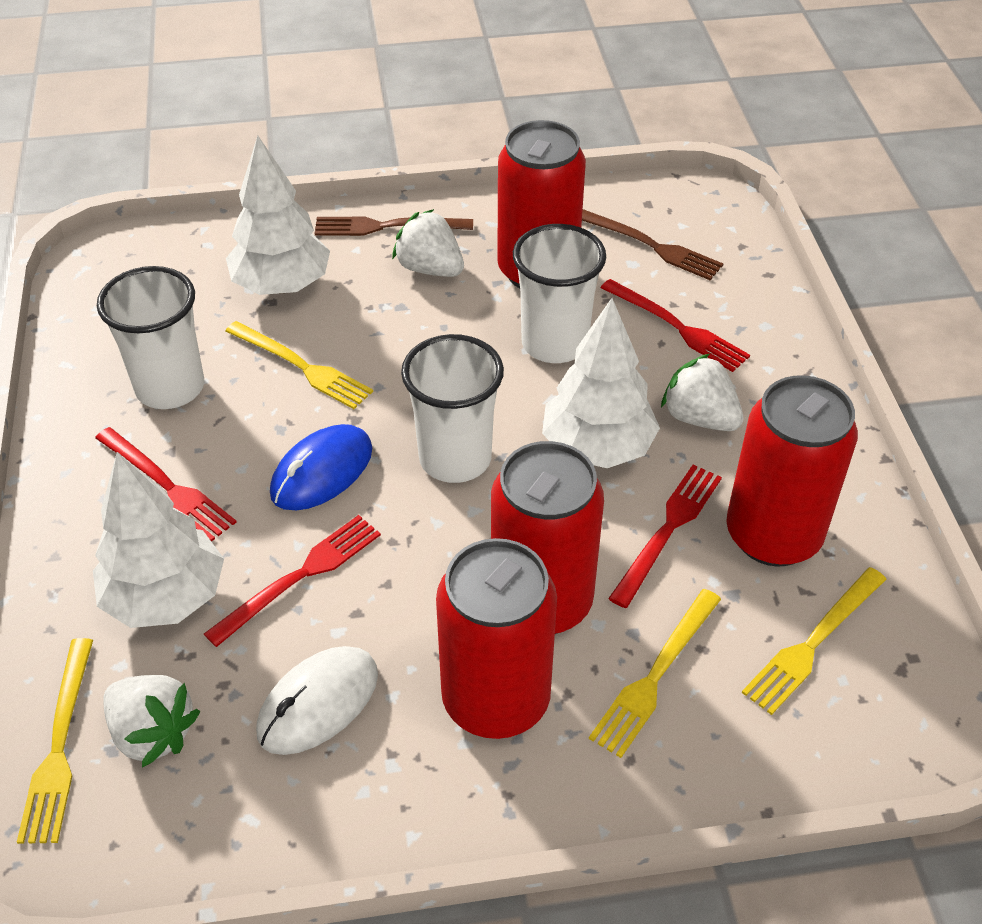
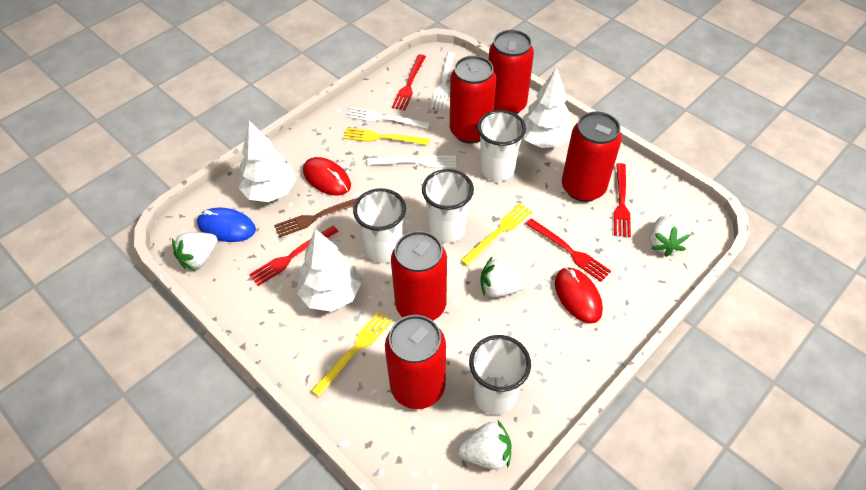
brown fork: [314,217,473,236] [582,209,723,280] = 2 -> [274,198,358,238] = 1
red can: [436,538,557,739] [491,441,604,634] [497,120,586,288] [726,375,858,567] = 4 -> [385,315,446,409] [391,231,447,320] [450,55,496,144] [489,30,534,114] [562,112,622,202] = 5
red mouse: none = 0 -> [303,157,351,196] [555,267,603,324] = 2
white cup: [97,266,204,409] [401,334,504,483] [513,224,606,363] = 3 -> [353,188,406,263] [422,169,474,243] [469,335,531,415] [477,110,526,181] = 4
white fork: none = 0 -> [346,107,430,129] [367,155,456,168] [431,52,455,109] = 3
white mouse: [256,646,378,755] = 1 -> none = 0
white strawberry: [104,675,200,768] [392,209,464,277] [661,354,744,431] = 3 -> [172,232,218,271] [458,421,512,470] [481,256,526,297] [649,216,690,257] = 4
yellow fork: [17,638,93,844] [225,321,373,409] [589,589,721,758] [742,567,887,715] = 4 -> [311,311,392,397] [343,128,430,145] [460,203,532,266] = 3

